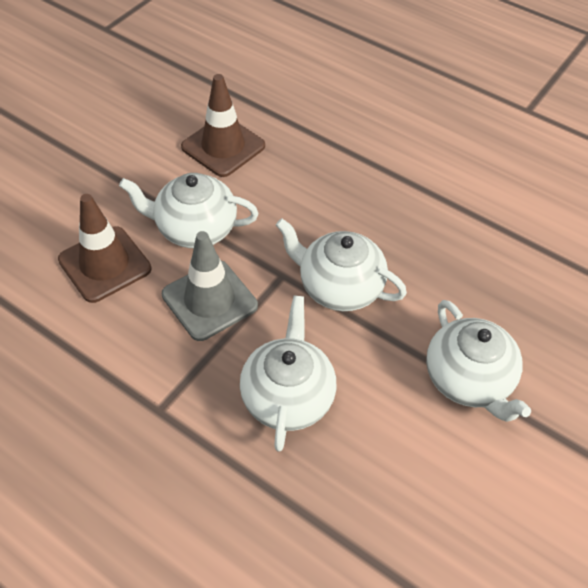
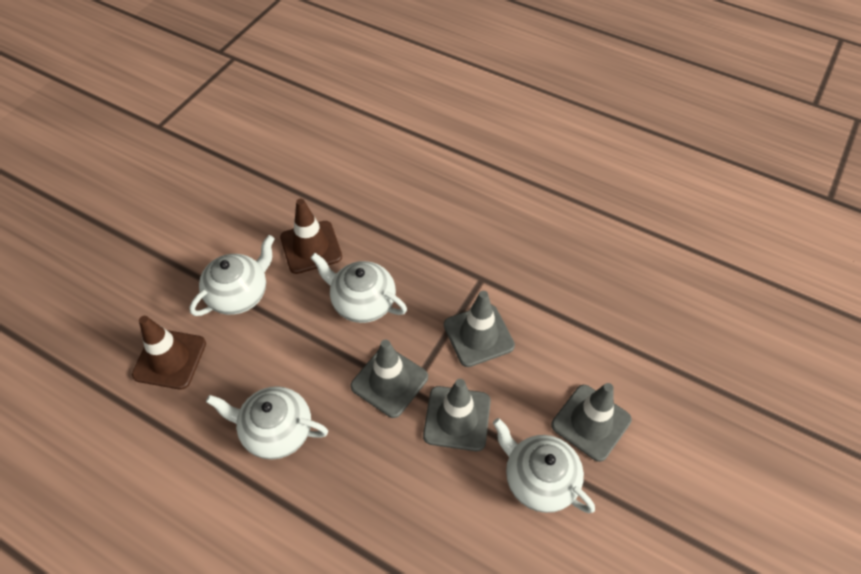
grey traffic cone: [162,231,258,341] = 1 -> [351,339,428,418] [423,379,491,451] [444,291,515,367] [551,383,632,462] = 4

